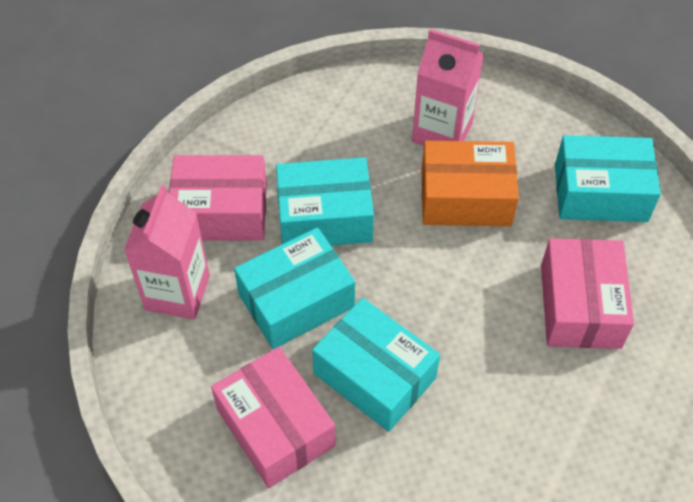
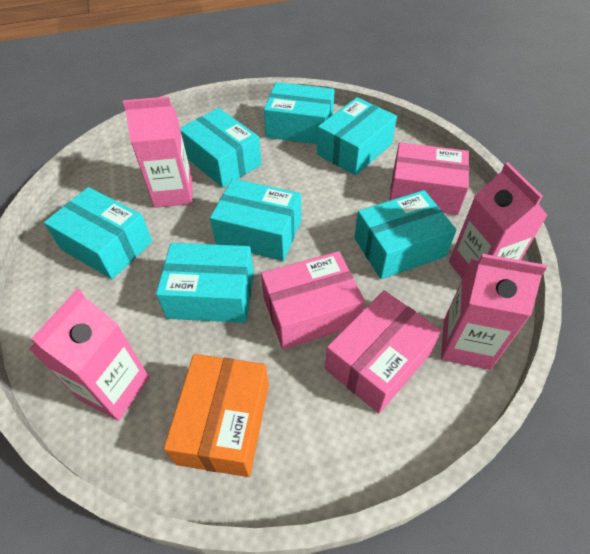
pink carton: [124,185,210,320] [412,29,484,146] = 2 -> [29,289,150,421] [123,96,192,208] [441,254,547,370] [449,162,548,279] = 4
turquoise box: [234,227,355,349] [276,157,374,246] [312,298,440,432] [555,135,661,222] = 4 -> [44,187,152,279] [156,243,254,323] [180,108,262,188] [210,179,301,261] [264,82,335,144] [317,97,397,176] [354,190,456,279] = 7

